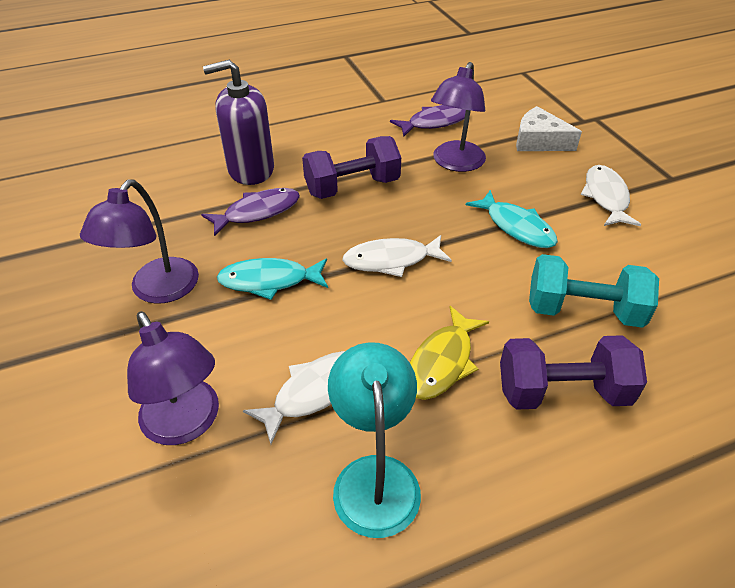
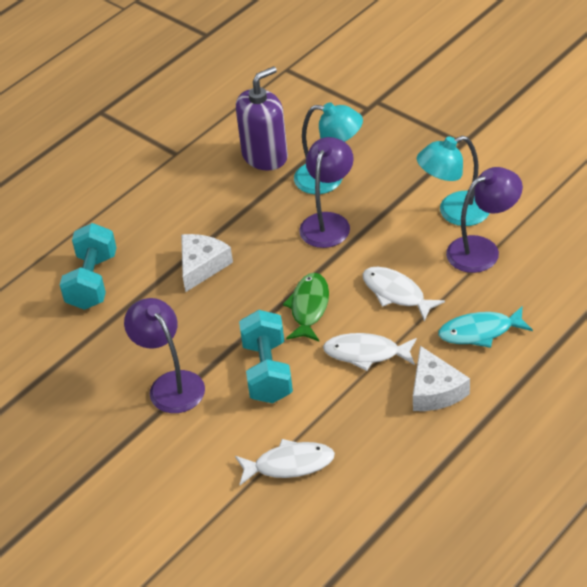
green fish: none = 0 -> [283,273,329,341] = 1
purple dumbbell: [302,136,401,199] [500,335,647,410] = 2 -> none = 0
purple fish: [201,188,300,236] [390,105,466,137] = 2 -> none = 0
turquoise dumbbell: [529,254,659,328] = 1 -> [60,223,117,310] [239,310,293,403] = 2
turquoise fish: [217,258,328,300] [466,190,558,248] = 2 -> [438,306,533,348] = 1
turquoise lamp: [328,342,421,538] = 1 -> [294,102,363,194] [417,136,490,226] = 2
white cheese: [516,106,582,151] = 1 -> [181,234,233,292] [413,346,470,411] = 2
yellow fish: [410,306,489,400] = 1 -> none = 0

